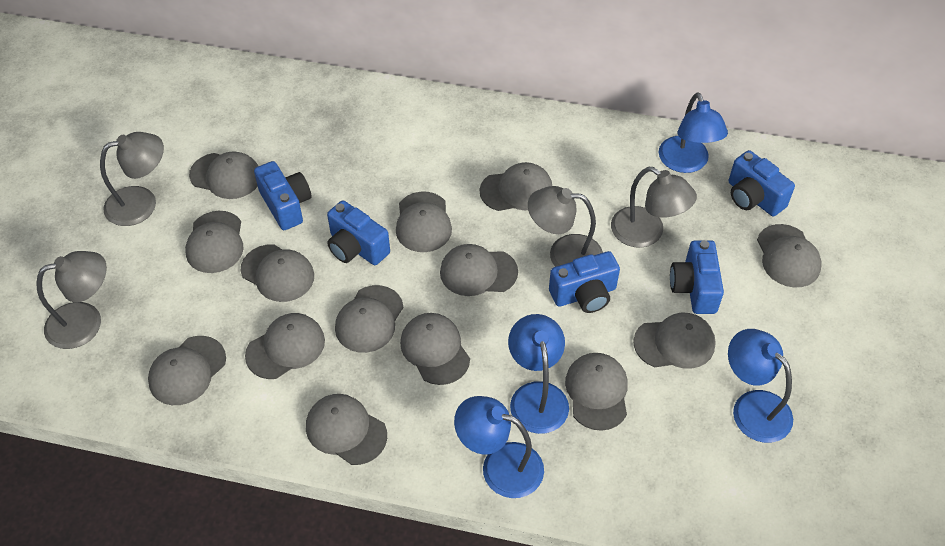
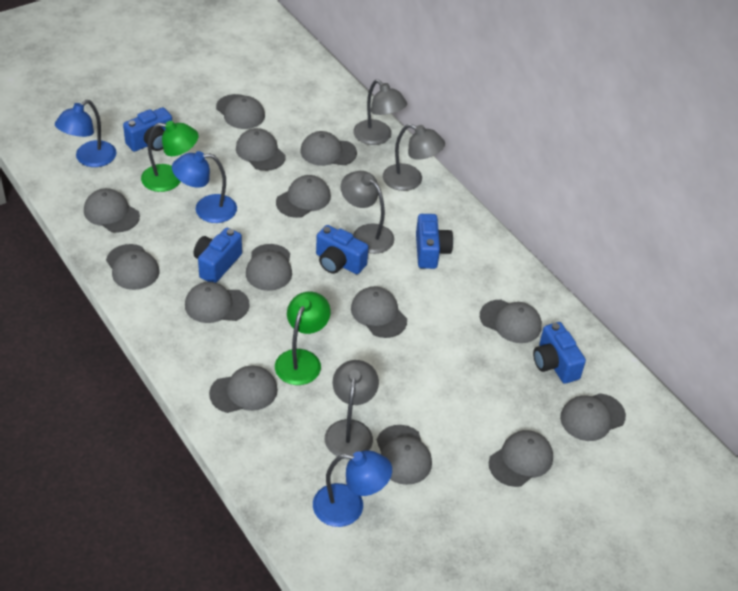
blue lamp: [454,396,544,498] [508,314,569,434] [659,92,728,173] [728,329,793,443] = 4 -> [55,100,117,167] [172,151,237,223] [313,450,392,527] = 3
green lamp: none = 0 -> [141,121,199,192] [275,291,331,385] = 2

